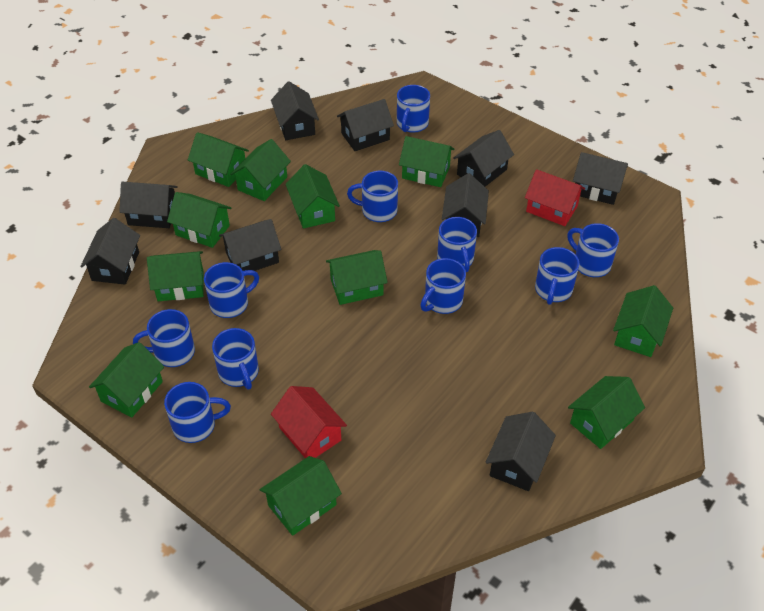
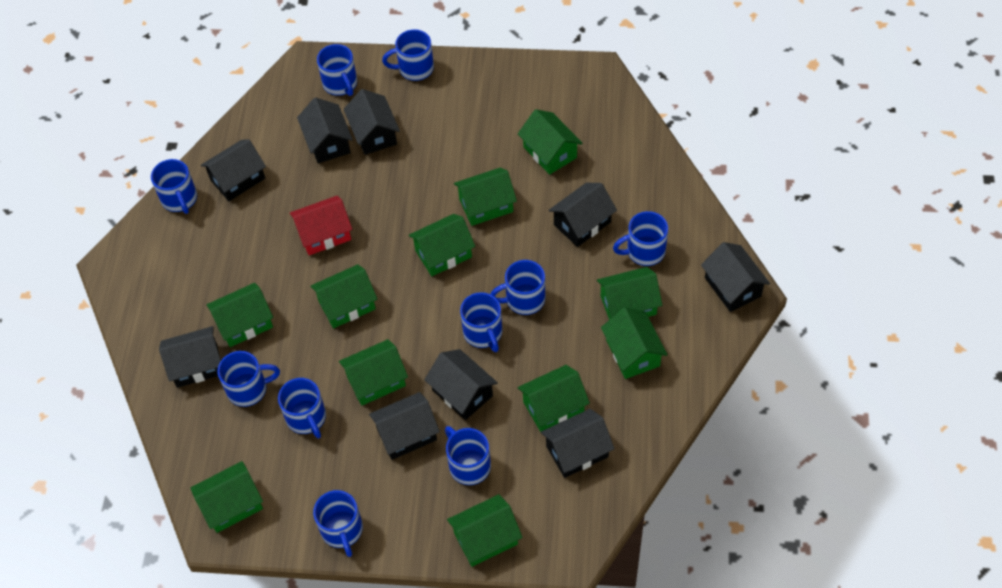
red house: [271,386,347,458] [525,169,585,226] = 2 -> [290,196,352,255] = 1

